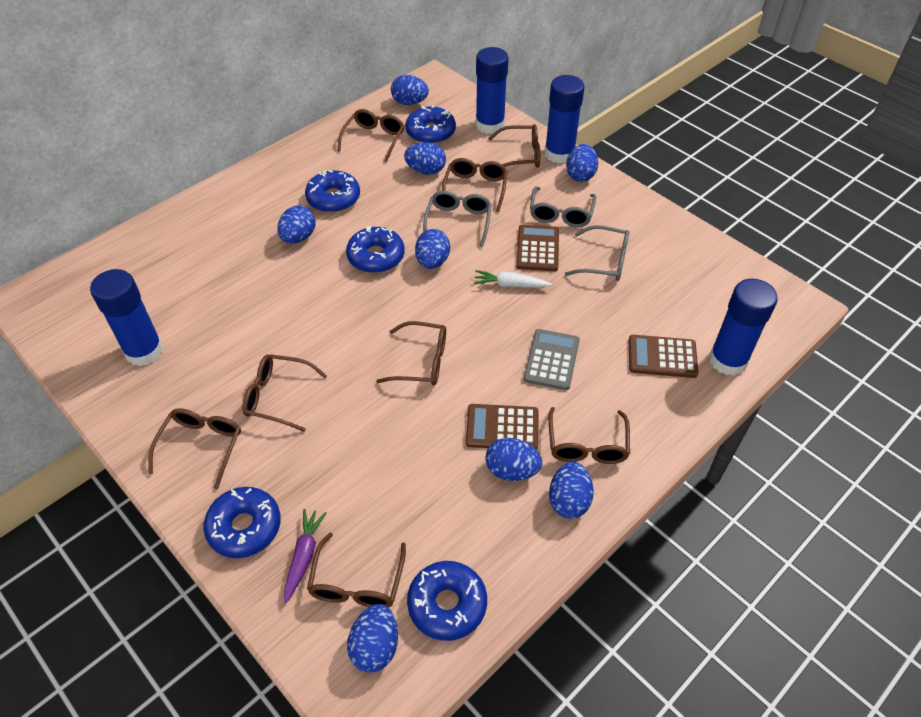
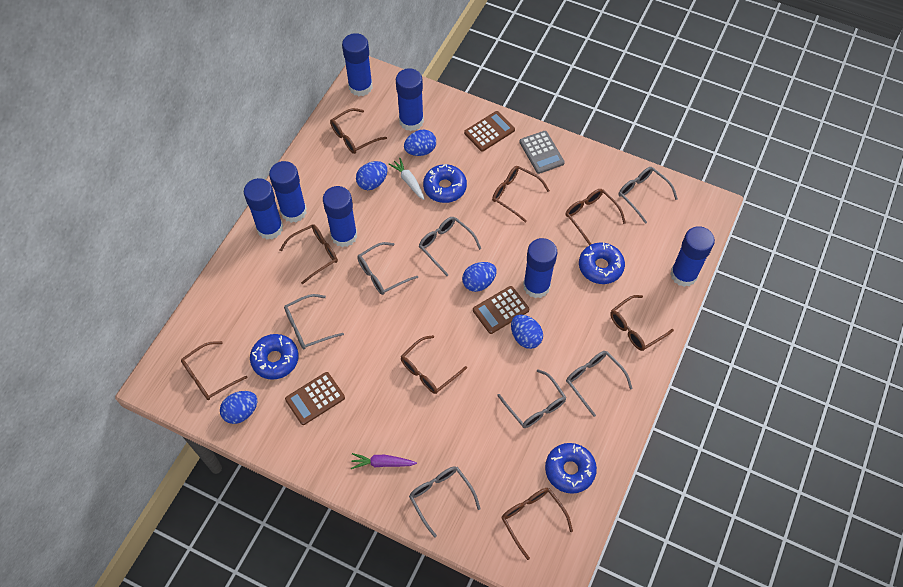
blue donut: [203,487,281,558] [305,170,360,213] [346,226,405,273] [405,105,456,144] [407,561,487,641] = 5 -> [250,334,299,380] [423,164,467,203] [545,443,597,494] [579,242,625,284] = 4
blue egg: [277,206,316,243] [347,604,398,673] [391,75,429,105] [404,142,446,175] [415,229,450,269] [485,438,542,481] [549,462,594,519] [566,144,598,182] = 8 -> [220,391,257,424] [356,161,388,190] [404,130,436,156] [462,262,497,292] [511,314,543,349] = 5
blue glue stick: [90,269,163,366] [476,47,509,134] [544,75,585,164] [709,278,778,376] = 4 -> [244,178,283,239] [269,161,307,223] [323,186,357,247] [342,33,373,96] [396,68,424,131] [523,238,557,298] [670,226,715,287] = 7
grey glasses: [423,191,492,247] [530,186,596,227] [565,225,629,281] = 3 -> [284,294,344,349] [357,242,418,295] [409,466,481,538] [419,217,481,276] [497,369,567,428] [566,351,633,417] [619,167,678,224] = 7

